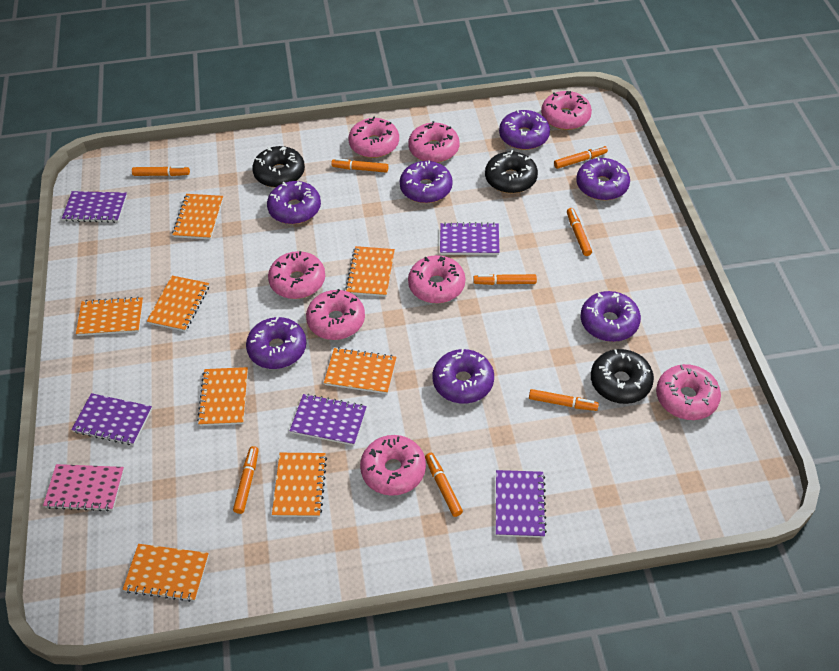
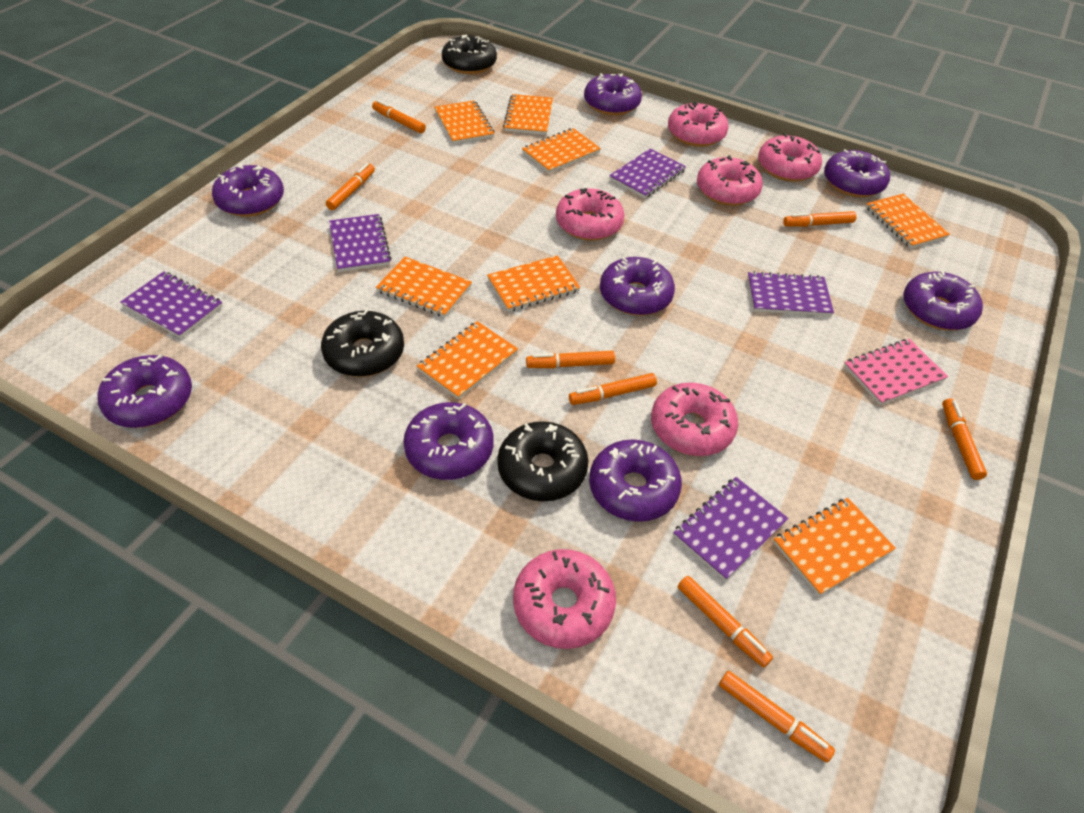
pink donut: [268,251,325,299] [306,289,365,340] [348,116,399,158] [360,435,426,496] [408,121,459,163] [408,255,465,303] [541,91,592,130] [656,364,721,420] = 8 -> [513,549,616,649] [556,188,624,241] [651,382,738,456] [668,101,729,147] [697,155,763,206] [758,134,822,182] = 6
purple donut: [246,316,307,369] [267,181,321,224] [400,160,453,203] [433,349,494,404] [499,110,550,150] [576,157,630,200] [581,291,641,342] = 7 -> [97,354,192,428] [212,164,284,217] [403,402,494,480] [584,73,642,115] [589,439,682,522] [600,257,675,316] [824,149,890,197] [903,271,983,330] = 8

